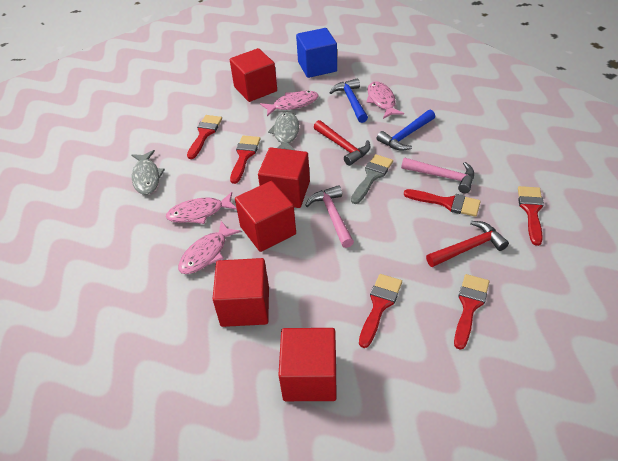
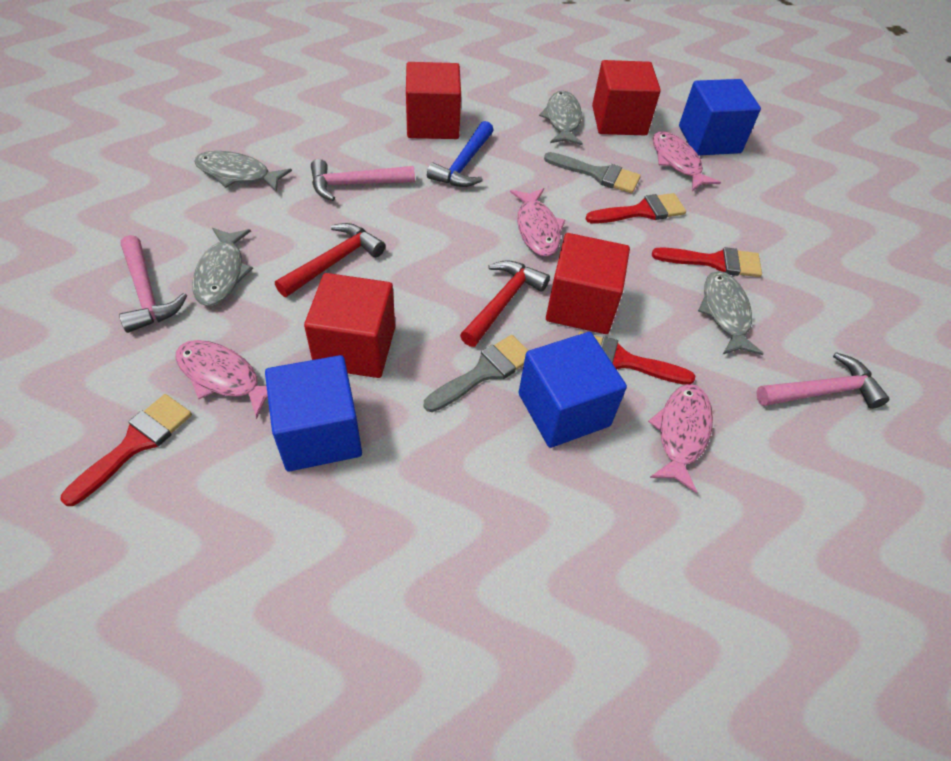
blue cube: [296,28,337,78] = 1 -> [265,355,362,471] [518,332,627,448] [679,79,761,156] = 3
blue hammer: [329,78,368,123] [377,110,435,151] = 2 -> [427,121,494,187] = 1
grey brush: [351,154,393,204] = 1 -> [424,335,529,412] [544,152,641,193] = 2
grey fish: [132,150,165,195] [268,112,299,150] = 2 -> [192,228,253,306] [194,151,292,192] [539,91,583,145] [698,271,764,355] = 4
pink hammer: [305,185,354,248] [401,158,474,193] = 2 -> [119,235,187,333] [311,159,415,201] [756,352,889,409] = 3
red brush: [187,115,222,159] [230,135,260,184] [359,274,402,348] [404,189,481,217] [454,274,489,350] [518,186,544,246] = 6 -> [60,394,192,506] [578,332,695,385] [586,193,686,224] [652,247,762,277] = 4
red cube: [212,258,269,327] [230,48,277,102] [235,181,296,252] [258,147,310,208] [278,328,337,401] = 5 -> [304,273,395,378] [406,62,461,139] [546,233,630,334] [592,60,661,135] = 4

